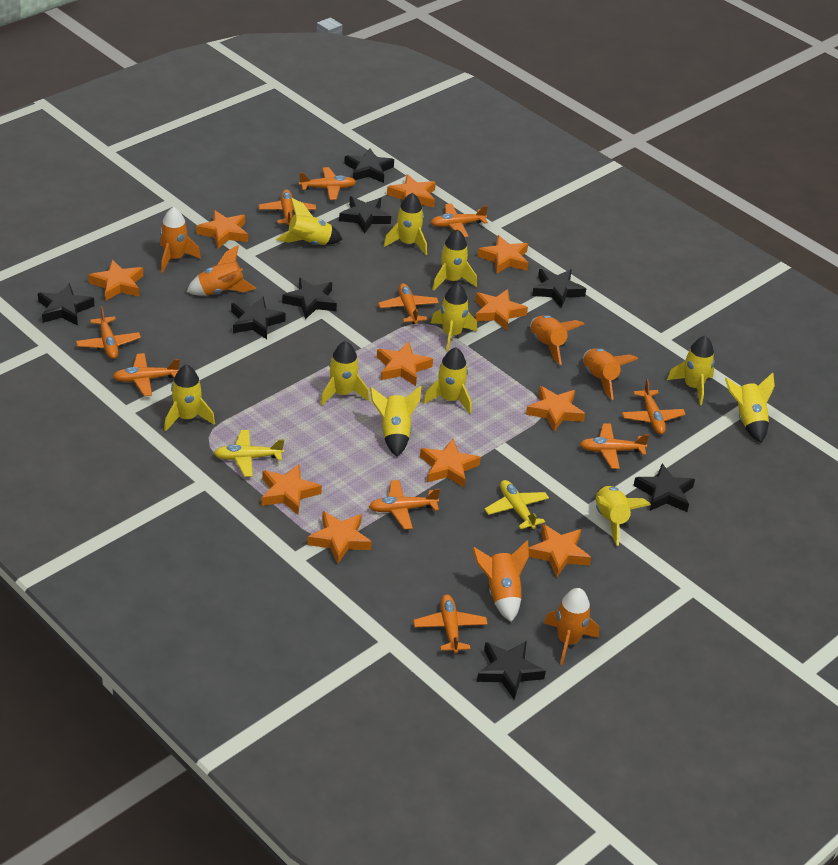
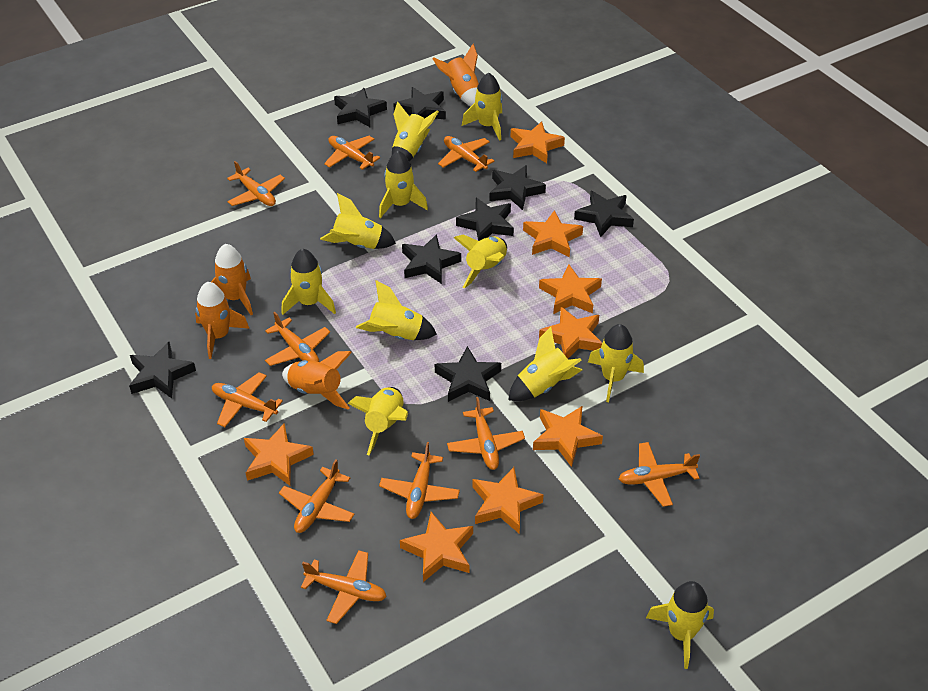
orange rocket: [160,207,201,273] [186,245,256,296] [473,541,529,622] [530,315,584,365] [544,588,599,665] [583,348,638,400] = 6 -> [195,282,250,359] [211,244,253,315] [282,351,352,409] [432,44,479,106] = 4
orange star: [88,260,143,301] [196,210,248,249] [261,464,322,515] [307,511,372,564] [377,342,433,386] [387,174,436,207] [420,439,481,488] [475,289,528,330] [478,235,528,274] [526,386,585,432] [528,524,591,578] = 11 -> [244,423,314,486] [400,512,473,582] [473,467,544,534] [511,121,565,163] [523,210,583,257] [533,406,603,467] [539,264,602,314] [539,307,602,359] = 8
yellow plane: [214,430,284,477] [484,480,549,529] = 2 -> none = 0

